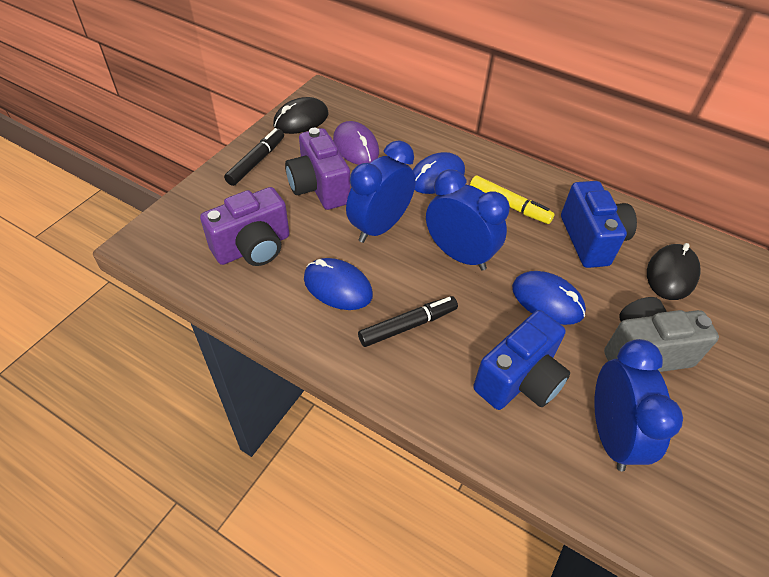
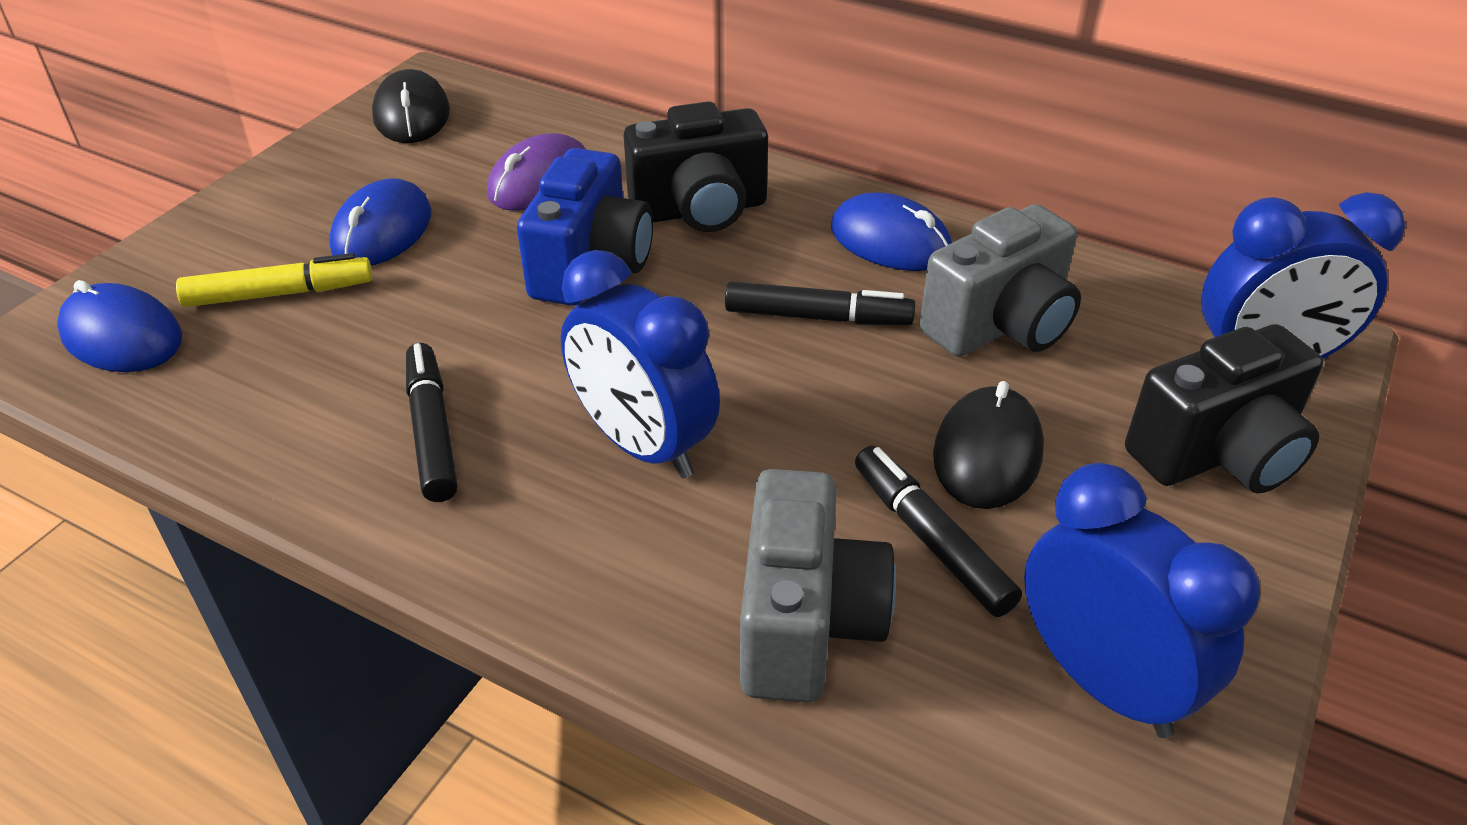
black camera: none = 0 -> [624,101,768,232] [1125,324,1323,493] = 2
black marker: [224,128,284,186] [358,296,458,347] = 2 -> [406,343,458,502] [725,281,915,325] [855,446,1022,617] = 3
blue camera: [473,310,570,410] [561,181,637,268] = 2 -> [517,148,653,306] = 1
grey camera: [604,297,719,372] = 1 -> [740,469,896,703] [919,204,1081,357] = 2
purple camera: [200,187,290,266] [285,128,351,210] = 2 -> none = 0

